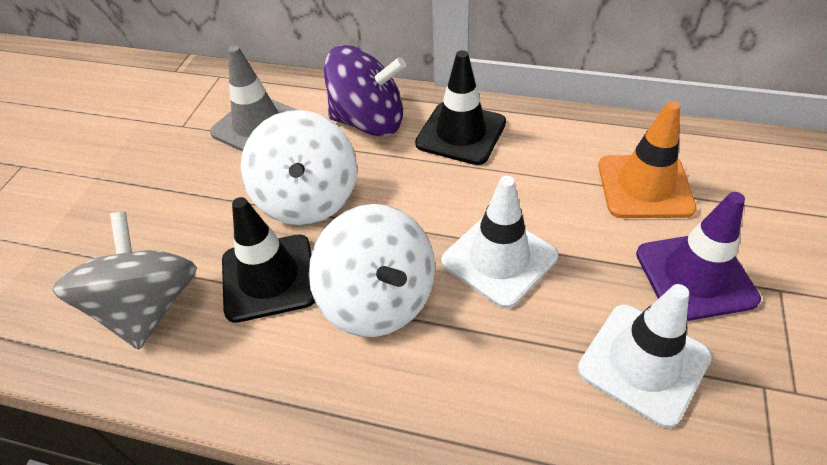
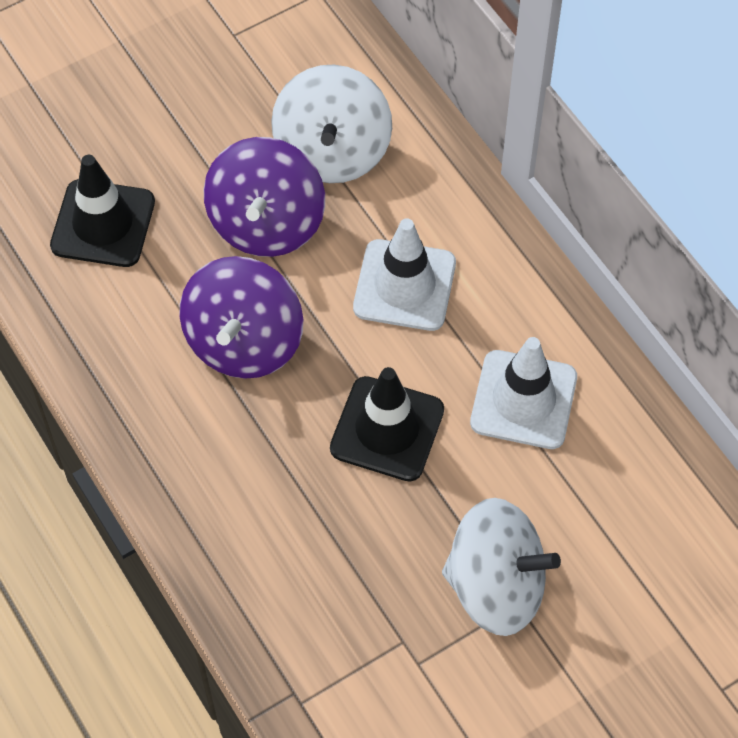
grey spinning top: [52,212,197,349] = 1 -> none = 0
grey traffic cone: [210,45,297,152] = 1 -> none = 0
orange traffic cone: [598,101,697,218] = 1 -> none = 0
purple spinning top: [324,45,406,136] = 1 -> [179,256,303,379] [204,137,325,257] = 2
purple traffic cone: [636,192,761,321] = 1 -> none = 0

